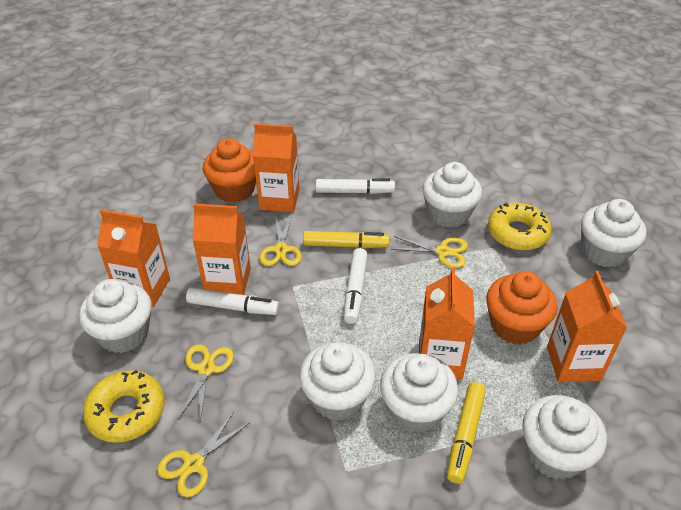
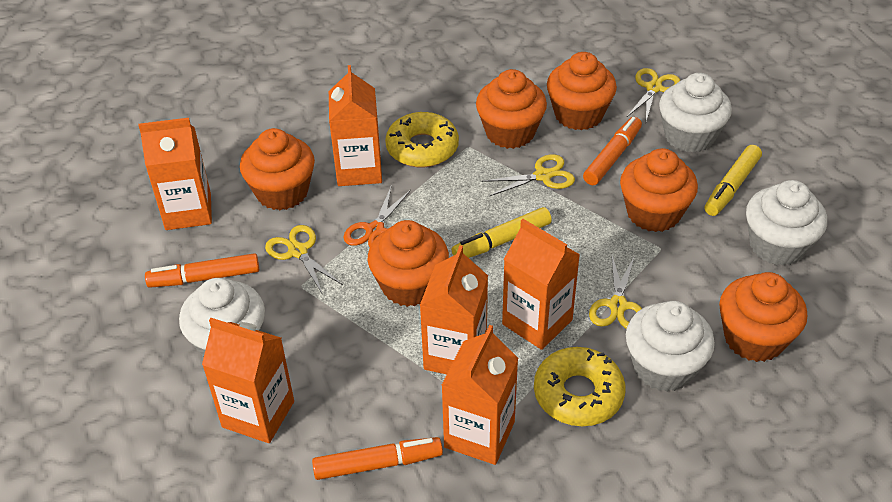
orange carton: [97,209,170,307] [193,204,251,295] [253,124,299,212] [419,267,475,380] [547,271,627,382] = 5 -> [138,118,212,230] [202,318,294,443] [329,65,382,186] [420,245,488,374] [442,325,518,465] [502,219,580,350] = 6
orange cupcake: [203,138,256,203] [486,271,557,345] = 2 -> [240,128,315,210] [367,220,449,307] [476,69,547,149] [547,52,617,130] [620,148,698,232] [719,272,807,362] = 6
orange marker: none = 0 -> [145,253,259,288] [312,437,443,480] [583,117,642,185] = 3
orange scissors: none = 0 -> [343,185,411,247] = 1
white cupcake: [79,279,151,353] [299,342,376,421] [380,353,458,433] [422,162,482,228] [522,395,607,480] [581,199,646,268] = 6 -> [179,278,265,357] [626,301,715,392] [659,73,732,153] [746,180,827,266] = 4
white marker: [186,287,279,315] [316,178,395,194] [344,248,368,324] = 3 -> none = 0

